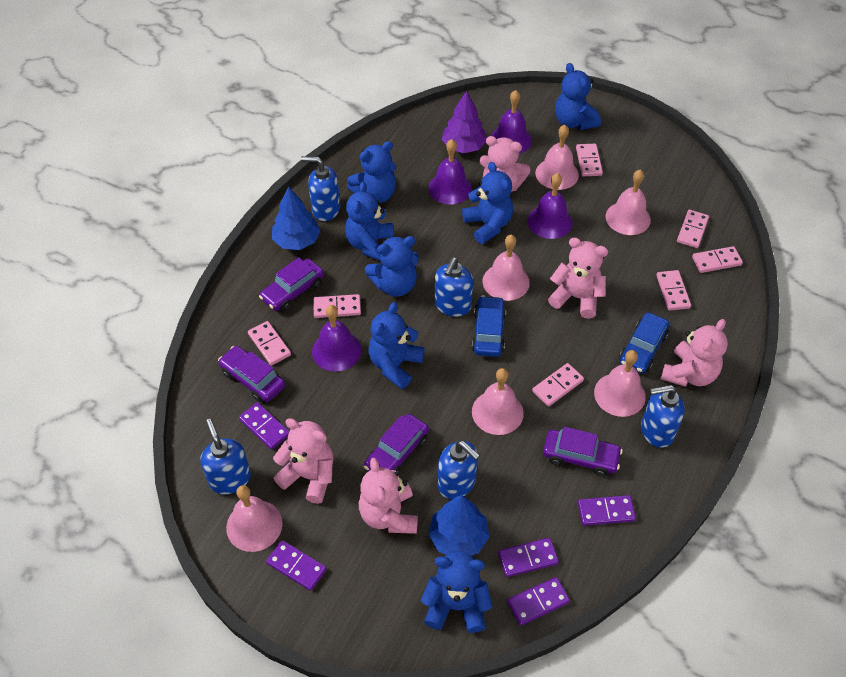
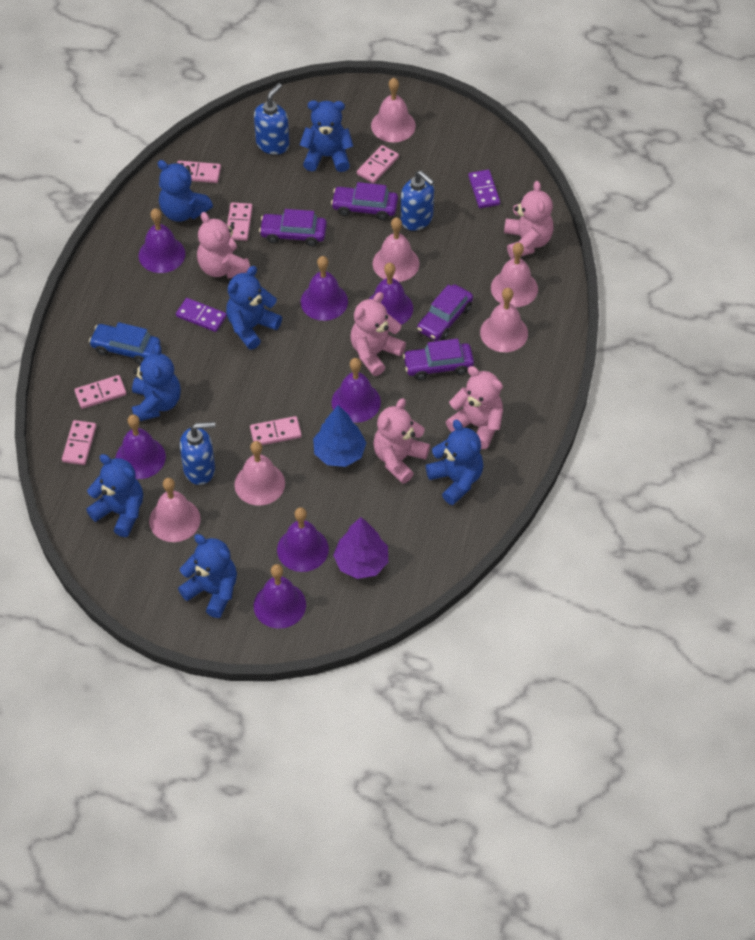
blue car: [472,295,506,357] [619,312,670,374] = 2 -> [89,322,160,365] = 1
blue soap dispenser: [200,419,251,494] [301,156,340,221] [435,257,473,317] [438,441,480,499] [641,385,685,448] = 5 -> [180,422,215,485] [254,83,289,155] [401,171,434,231] = 3
blue tree: [272,186,321,250] [429,495,490,555] = 2 -> [313,405,366,467] = 1
pink domino: [248,321,291,366] [313,294,361,318] [532,363,584,406] [576,144,603,176] [656,270,691,311] [677,210,709,248] [692,246,743,273] = 7 -> [62,420,97,465] [74,375,127,409] [177,161,221,183] [227,203,253,241] [250,416,302,445] [357,145,399,183] = 6
purple bell: [312,305,362,372] [428,139,472,204] [491,90,532,154] [528,173,573,239] = 4 -> [116,414,166,479] [139,208,185,273] [254,564,306,629] [277,507,329,572] [300,256,348,321] [331,358,381,423] [369,263,413,325] = 7
purple domino: [239,402,289,450] [266,540,326,591] [498,538,559,577] [507,577,570,626] [578,495,636,526] = 5 -> [176,298,227,332] [468,170,500,208] = 2

